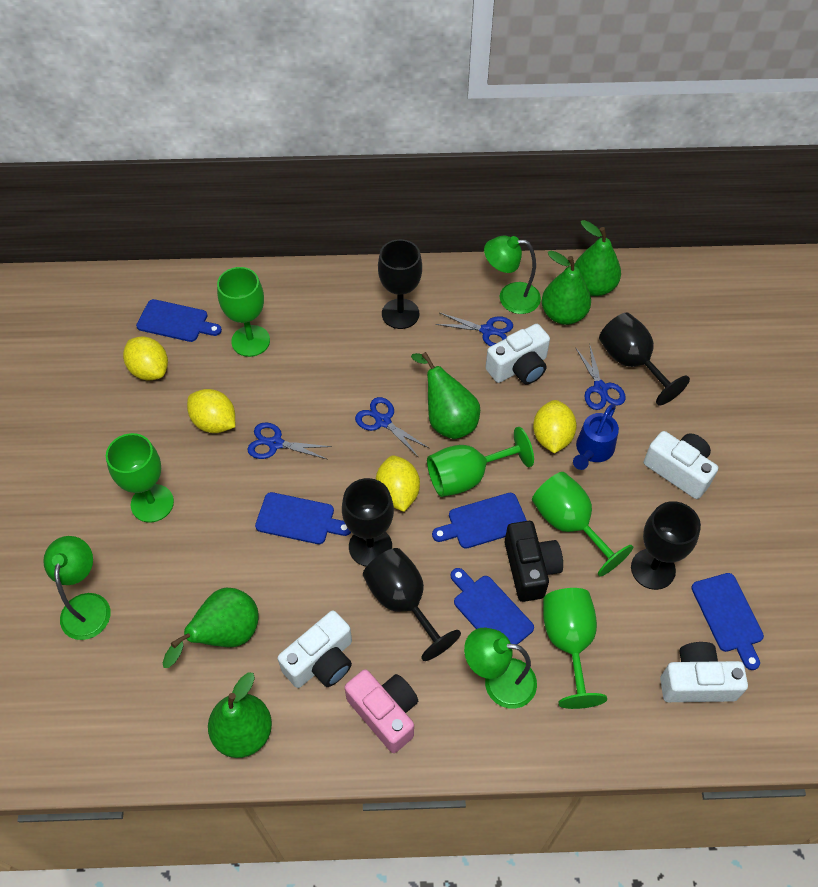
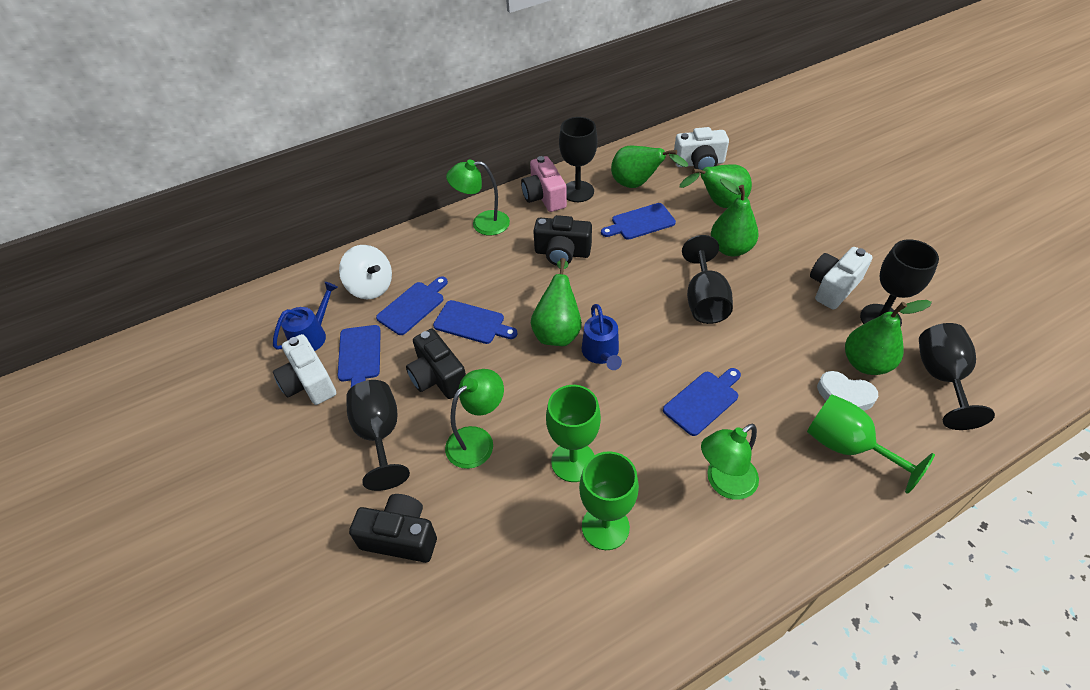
black camera: [505,521,563,602] = 1 -> [349,494,437,563] [406,329,466,399] [533,215,592,266] = 3
blue scissors: [247,423,332,459] [355,397,429,458] [435,313,513,346] [575,344,626,410] = 4 -> none = 0
blue watering can: [573,404,619,470] = 1 -> [273,282,338,351] [582,304,622,370] = 2
green goblet: [106,433,174,522] [217,267,270,357] [427,427,534,497] [532,472,633,576] [543,588,607,709] = 5 -> [546,385,601,482] [579,451,639,550] [807,394,935,494] = 3
white camera: [277,610,352,688] [485,324,550,385] [643,431,718,499] [660,642,748,702] = 4 -> [273,334,336,405] [674,127,729,170] [810,247,873,310] = 3
white heart: none = 0 -> [817,371,878,411] = 1
white spinning top: none = 0 -> [339,245,392,299] = 1
yellow lemon: [123,337,168,380] [187,389,235,433] [376,455,420,512] [533,400,577,453] = 4 -> none = 0

